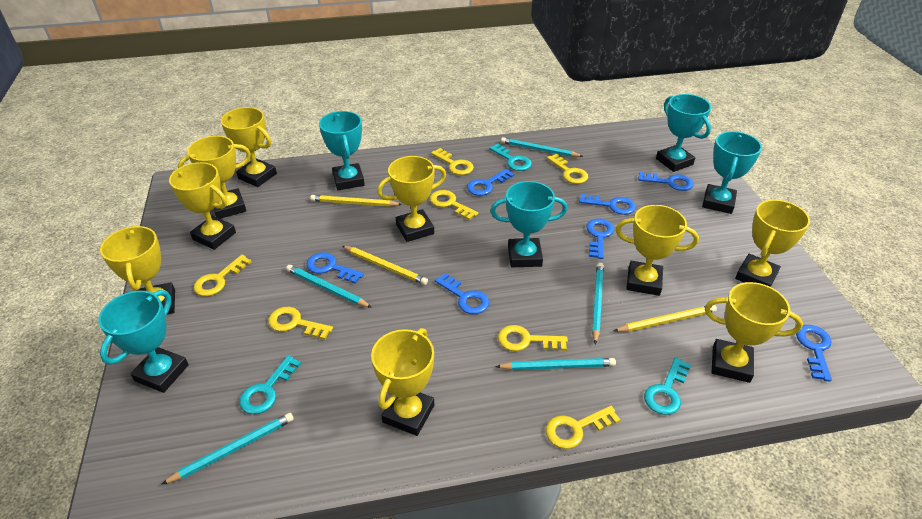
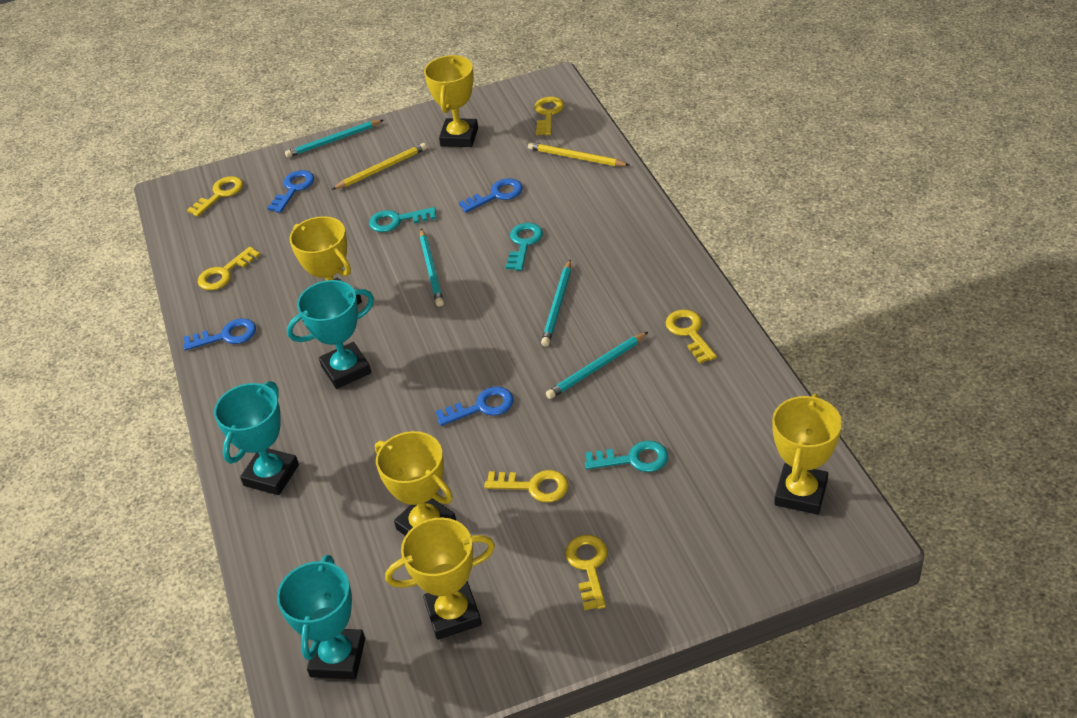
blue key: [307,252,364,284] [435,273,489,314] [467,169,514,196] [579,194,636,215] [586,219,614,259] [638,172,693,191] [796,325,832,382] = 7 -> [183,318,256,351] [267,170,314,213] [436,387,514,426] [459,178,523,213] = 4
turquoise pencil: [161,413,294,485] [286,265,372,308] [495,358,616,370] [501,137,583,157] [592,263,604,344] = 5 -> [285,120,383,158] [420,229,444,307] [541,260,571,347] [546,332,648,399] = 4
turquoise trophy: [98,290,189,393] [319,111,365,190] [490,181,568,267] [656,94,711,172] [702,131,762,214] = 5 -> [214,381,299,495] [277,555,365,679] [287,280,374,389] = 3
yellow key: [194,255,252,296] [268,307,333,340] [430,190,479,220] [431,148,474,175] [498,325,568,351] [546,406,620,449] [547,154,588,184] = 7 -> [187,176,243,217] [198,247,260,290] [484,470,569,502] [534,96,564,135] [565,535,608,610] [665,309,717,363] = 6
yellow pencil: [310,195,402,207] [342,246,428,285] [614,305,717,332] = 3 -> [331,143,427,190] [528,142,630,166] = 2
yellow trophy: [100,226,175,314] [169,162,236,250] [178,136,251,219] [221,107,277,187] [371,328,434,436] [377,156,446,242] [616,205,699,296] [705,282,803,383] [735,200,810,287] = 9 -> [289,216,362,304] [375,431,456,536] [385,518,495,640] [424,55,478,147] [772,394,842,515] = 5

